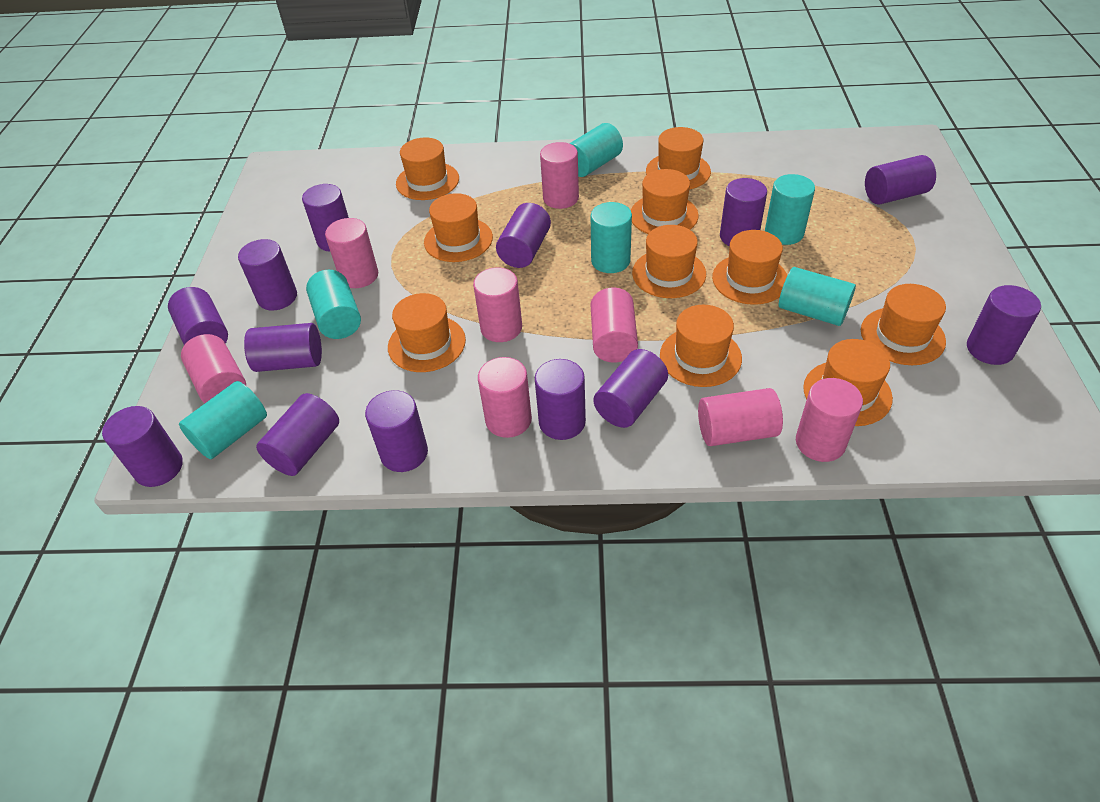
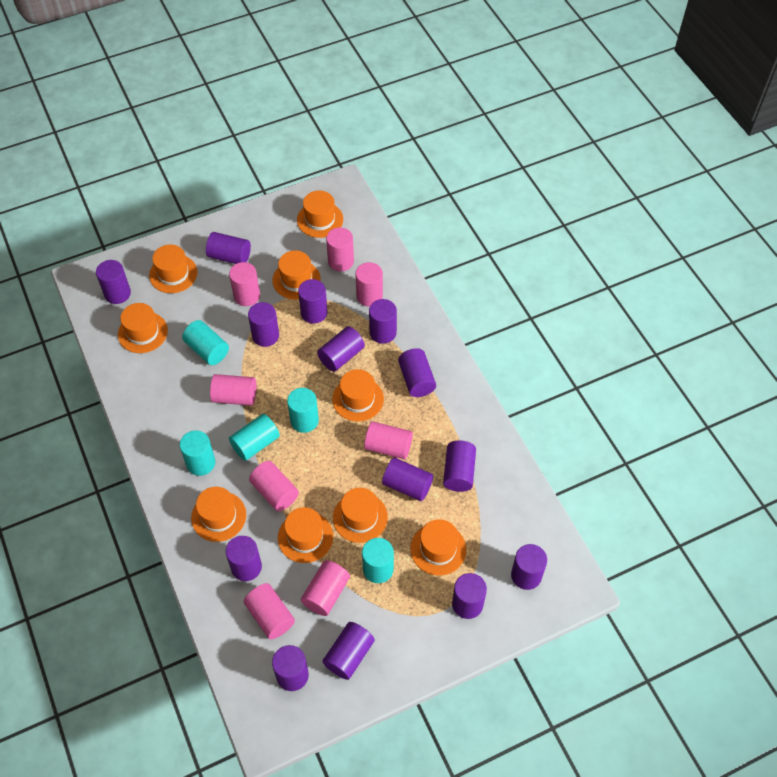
orange hat: [388,293,466,372] [396,137,459,200] [424,193,493,262] [631,169,699,234] [632,225,706,298] [646,127,711,190] [660,305,742,387] [712,230,787,305] [803,339,893,426] [861,284,946,365] = 10 -> [118,303,168,353] [149,244,197,293] [191,487,246,542] [272,250,321,299] [278,507,333,563] [297,191,343,238] [332,369,384,422] [333,488,388,543] [410,519,466,576] = 9
purple cylinder: [102,406,183,487] [168,287,228,345] [238,239,297,310] [244,323,322,372] [256,393,339,476] [302,184,349,252] [365,390,428,472] [496,203,551,268] [535,359,586,440] [594,349,668,428] [720,178,767,246] [865,155,936,205] [967,285,1041,365] = 13 -> [96,260,131,304] [206,232,251,264] [226,536,262,581] [248,302,279,347] [272,645,309,691] [298,279,328,324] [317,326,365,372] [323,622,375,680] [369,299,397,344] [382,458,433,501] [398,348,436,397] [443,441,476,492] [452,573,487,619] [511,544,547,590] = 14
turquoise cylinder: [179,381,267,459] [306,270,361,339] [569,123,623,177] [591,202,632,273] [765,174,815,245] [779,267,856,326] = 6 -> [180,430,215,476] [182,320,229,365] [229,414,280,461] [287,388,319,433] [362,538,394,583] = 5

